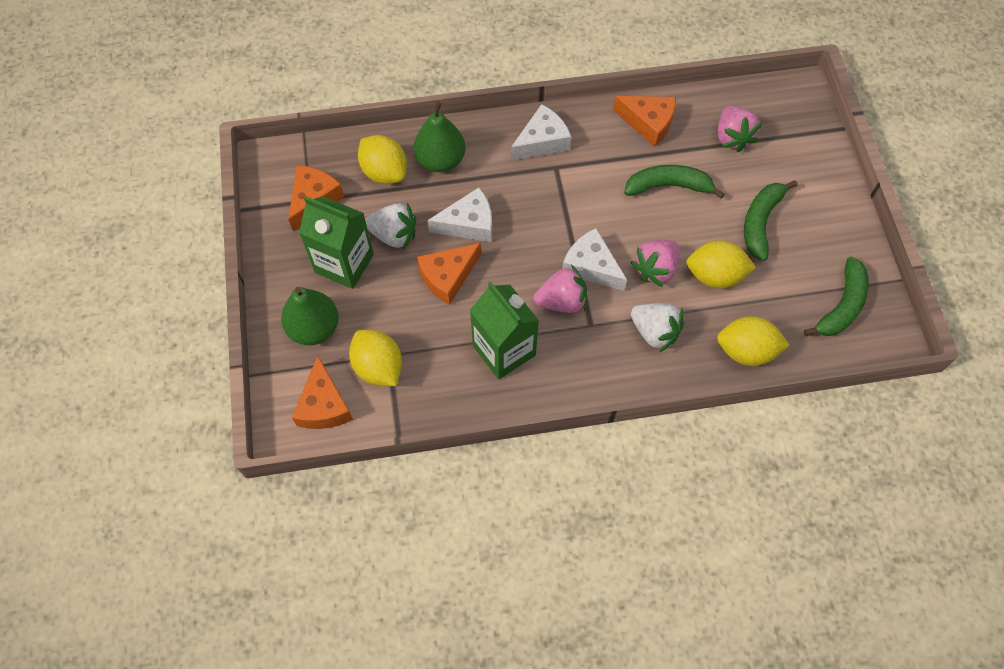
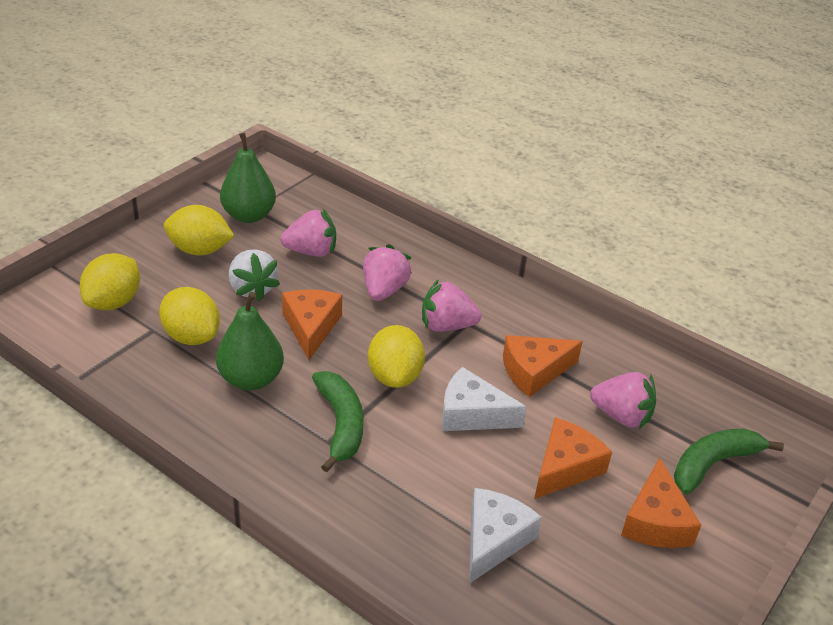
green banana: [624,165,724,198] [744,180,797,261] [804,257,869,336] = 3 -> [312,371,363,472] [674,429,784,494] = 2
green carton: [299,196,374,289] [470,282,539,379] = 2 -> none = 0
pink strawberry: [534,265,587,313] [631,240,680,287] [718,106,762,153] = 3 -> [281,209,336,257] [363,244,412,301] [422,279,481,332] [590,372,656,429] = 4
white cheese: [427,187,492,242] [511,104,571,161] [562,228,627,291] = 3 -> [442,367,527,431] [469,488,542,584] = 2
white strawberry: [365,202,416,249] [631,303,684,352] = 2 -> [229,249,280,302] = 1

